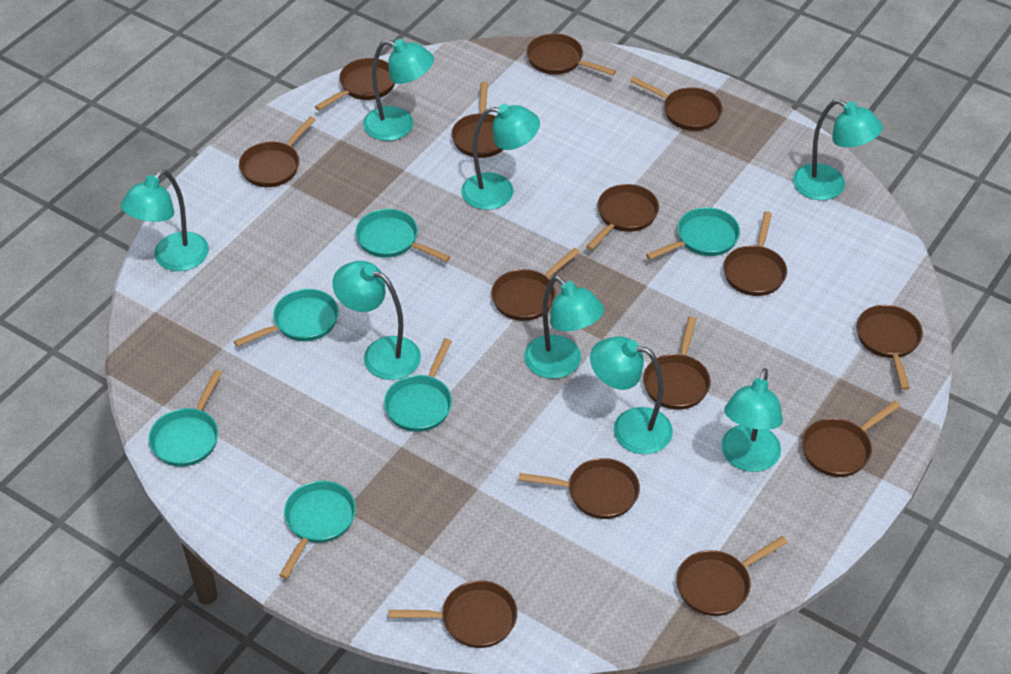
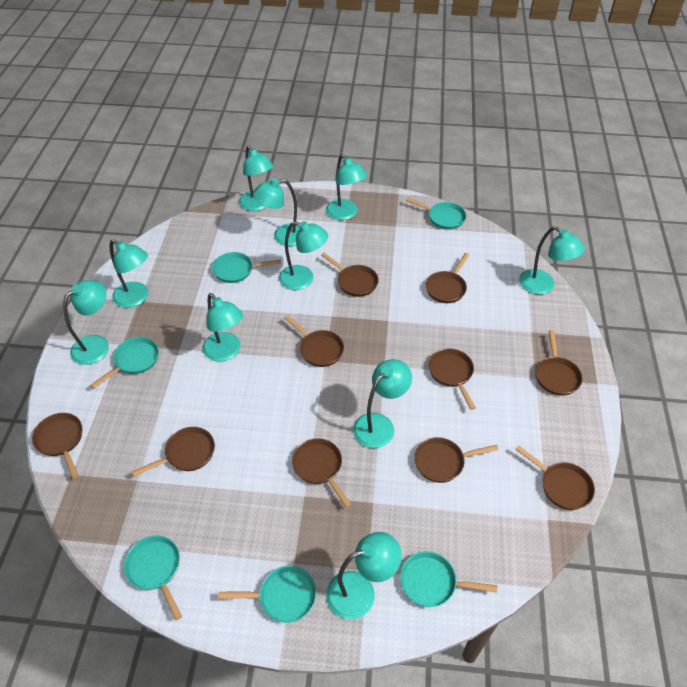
brown pan: [239,116,316,187] [315,58,395,111] [389,581,517,648] [451,82,503,158] [491,248,580,321] [519,458,640,519] [526,33,616,76] [586,184,659,250] [630,77,723,131] [643,316,711,410] [676,536,788,616] [723,211,787,296] [802,401,900,477] [856,305,923,390] = 14 -> [32,413,82,478] [132,427,215,477] [285,315,344,367] [292,438,352,508] [321,253,379,297] [414,437,498,483] [426,253,469,303] [429,349,476,410] [515,445,595,510] [536,330,583,396] = 10
turquoise lamp: [121,170,209,271] [333,261,421,380] [363,39,434,141] [461,104,540,210] [524,276,604,379] [590,337,673,454] [721,368,783,472] [793,99,883,200] = 8 -> [63,280,109,365] [110,239,148,308] [203,293,243,362] [239,145,273,211] [253,178,300,246] [279,221,328,290] [326,154,367,220] [326,532,402,620] [353,359,412,448] [519,226,585,294] = 10

